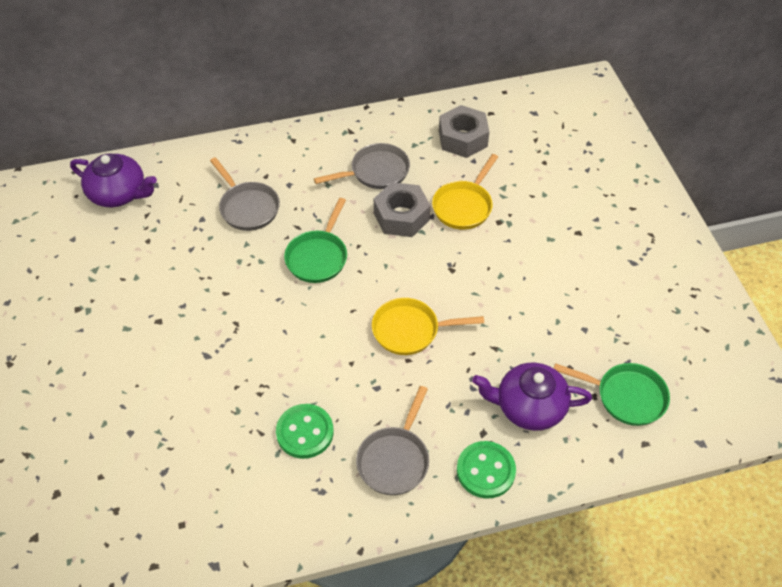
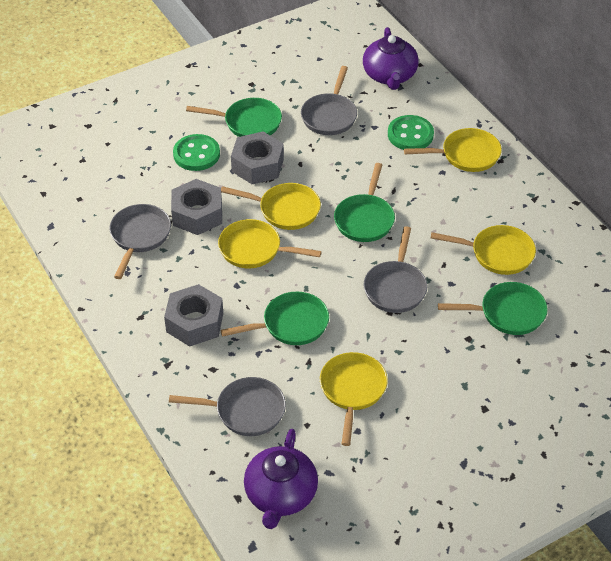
green pan: [284,198,347,283] [553,363,670,426] = 2 -> [186,98,282,137] [220,292,329,345] [334,163,395,242] [438,282,548,335] = 4
grey nut: [374,182,430,237] [439,105,489,158] = 2 -> [164,284,223,346] [171,179,222,235] [231,131,284,184] = 3
grey pan: [210,157,280,231] [314,143,410,189] [356,386,429,495] = 3 -> [109,204,171,279] [169,377,286,436] [301,66,357,135] [363,226,427,313] = 4
yellow pan: [372,298,484,355] [432,154,498,230] = 2 -> [218,219,322,268] [221,183,321,230] [320,352,388,446] [404,128,502,172] [431,225,536,275] = 5

